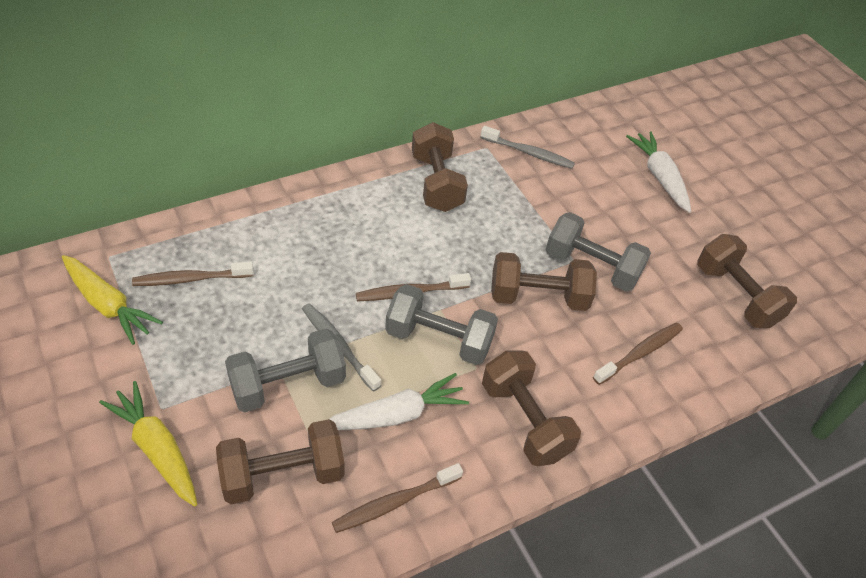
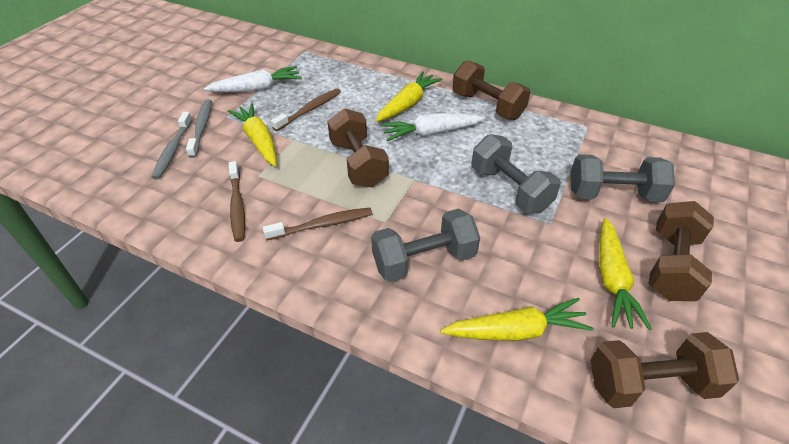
brown dumbbell: [216,419,345,504] [412,122,468,212] [482,350,581,466] [491,252,597,311] [697,234,797,328] = 5 -> [327,108,389,187] [452,60,530,120] [590,332,739,408] [649,201,714,301] = 4
brown toothbrush: [132,261,254,286] [332,463,463,533] [356,273,471,301] [593,323,683,385] = 4 -> [229,161,245,242] [263,207,372,240] [271,89,341,131] = 3
yellow carrot: [62,255,163,345] [99,381,198,507] = 2 -> [228,103,277,166] [375,71,443,122] [440,298,594,341] [599,218,652,330] = 4

